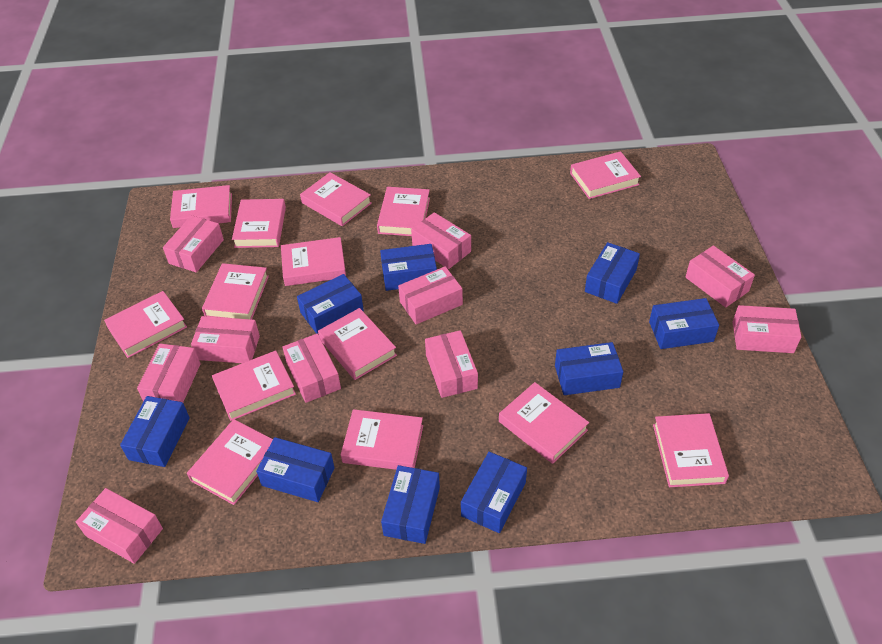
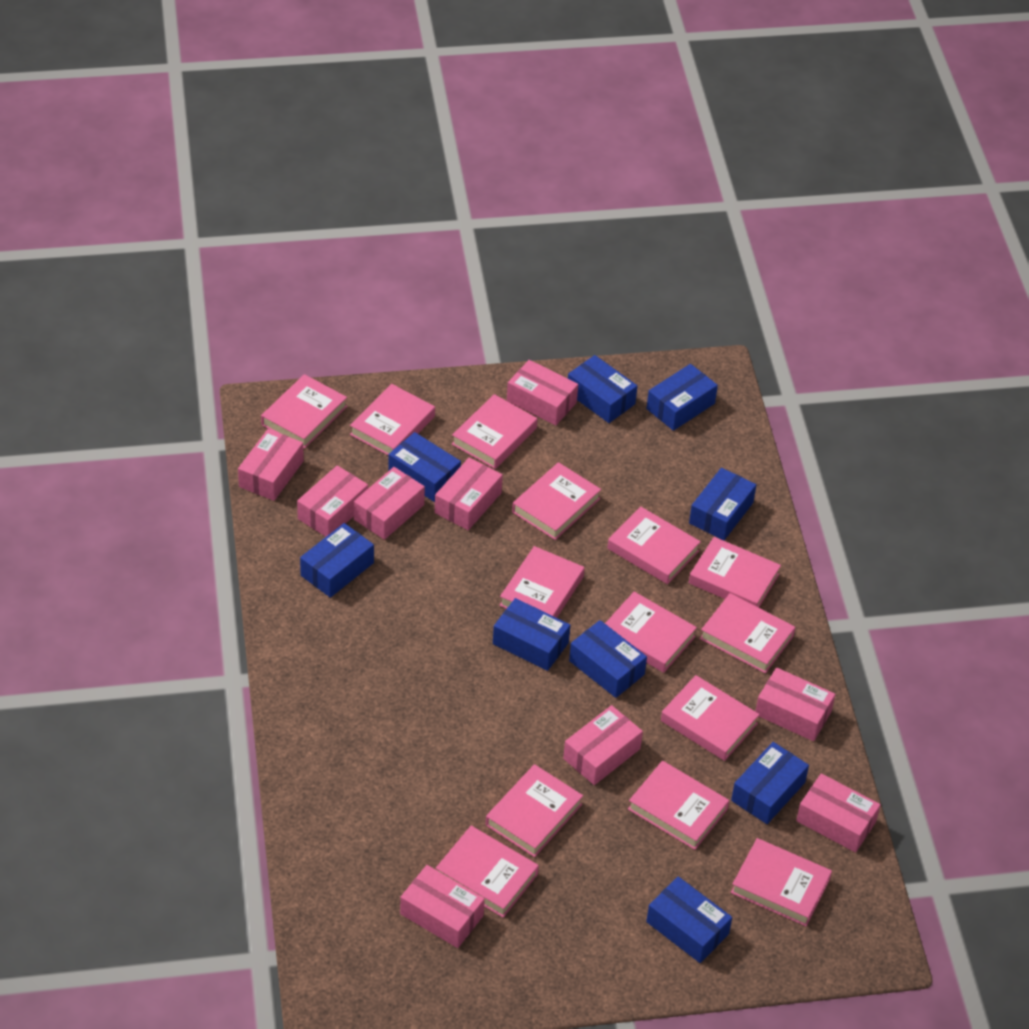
pink box: [76,488,163,564] [137,343,201,402] [163,215,224,272] [191,316,260,363] [282,334,341,403] [398,266,463,325] [411,212,471,269] [425,330,478,398] [685,246,755,307] [733,305,801,353] = 10 -> [238,429,304,501] [297,465,368,537] [354,467,425,540] [400,865,485,948] [435,458,503,530] [507,360,578,425] [563,705,643,785] [755,668,836,741] [796,773,881,852] = 9

